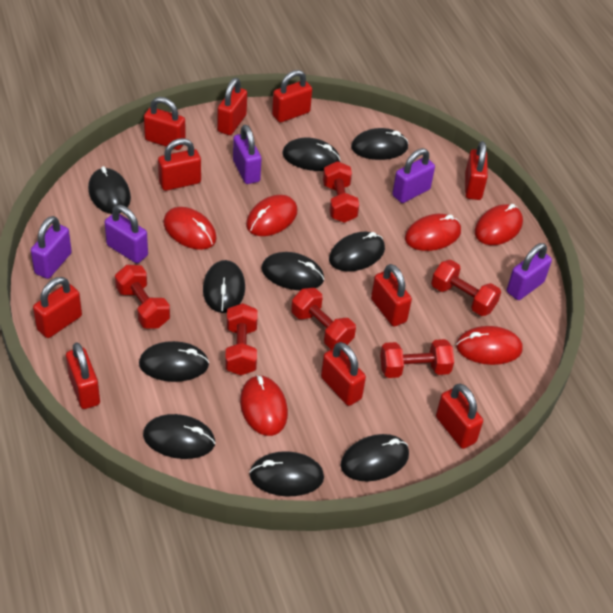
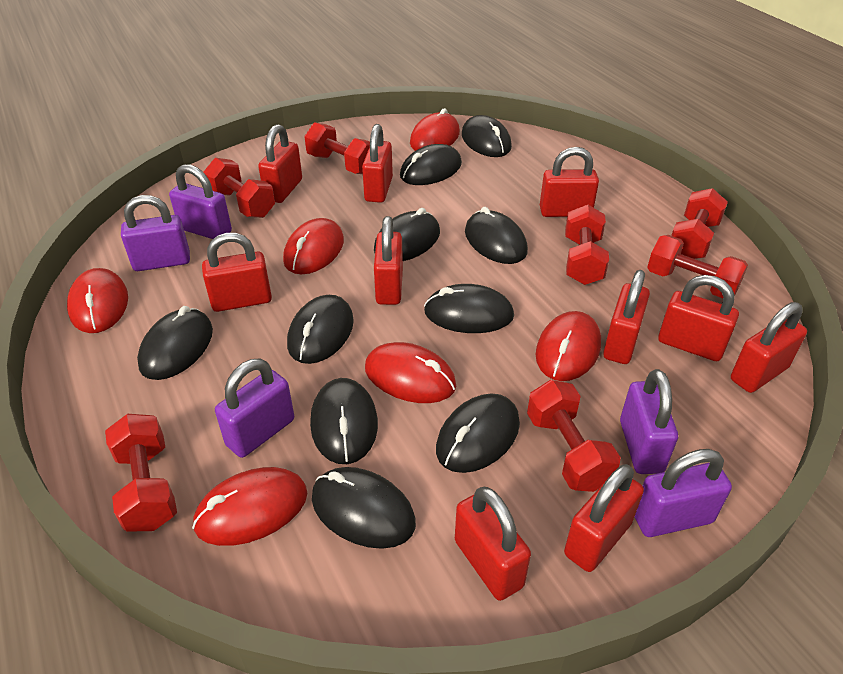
red dumbbell: [115,265,170,328] [225,303,258,375] [291,288,356,349] [323,161,359,223] [380,339,454,378] [431,260,501,316] = 6 -> [105,414,177,532] [203,158,275,218] [304,122,370,174] [527,380,621,492] [565,205,609,285] [647,235,748,298] [671,188,728,259] = 7

